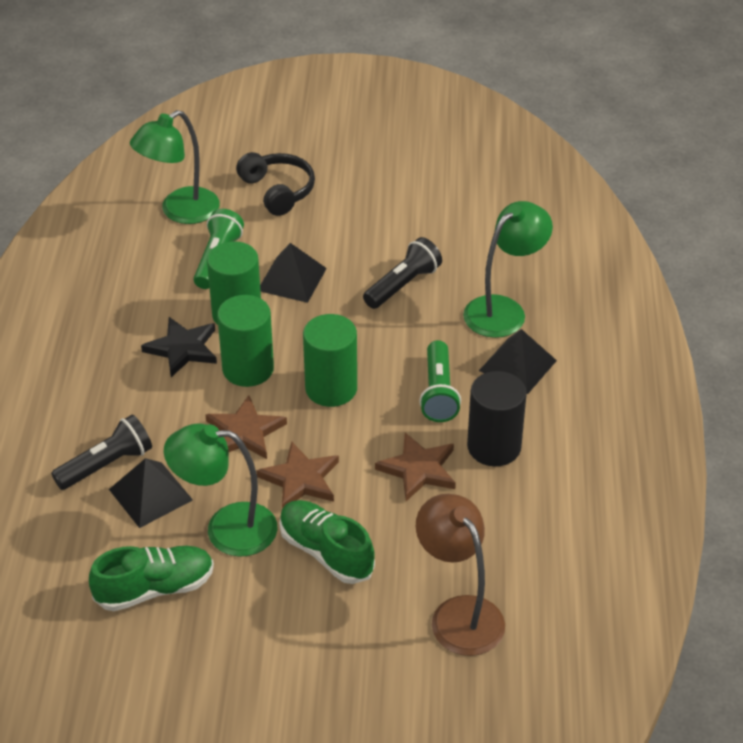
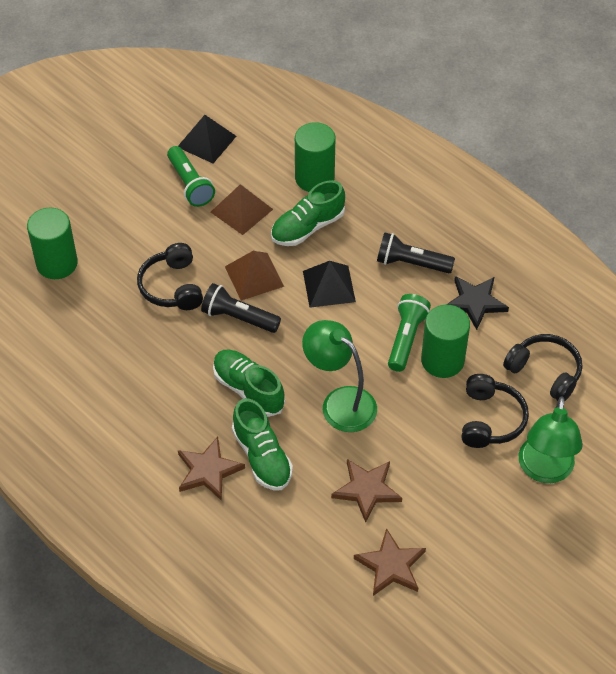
black cylinder: [467,371,527,466] = 1 -> none = 0
black headphones: [236,152,315,216] = 1 -> [137,243,203,310] [461,374,529,448] [503,334,582,402] = 3
black pyramid: [109,458,193,528] [260,243,327,303] [479,329,557,394] = 3 -> [178,115,236,164] [303,261,356,308] = 2
brown lamp: [416,494,505,656] = 1 -> none = 0
brown pyramid: none = 0 -> [211,184,273,235] [225,251,284,301] = 2
green lamp: [130,110,219,224] [164,423,277,557] [463,201,553,338] = 3 -> [302,320,377,432] [519,397,583,483] = 2
green shoe: [89,546,214,611] [279,500,375,584] = 2 -> [213,350,285,417] [232,398,293,490] [271,180,345,246] = 3

